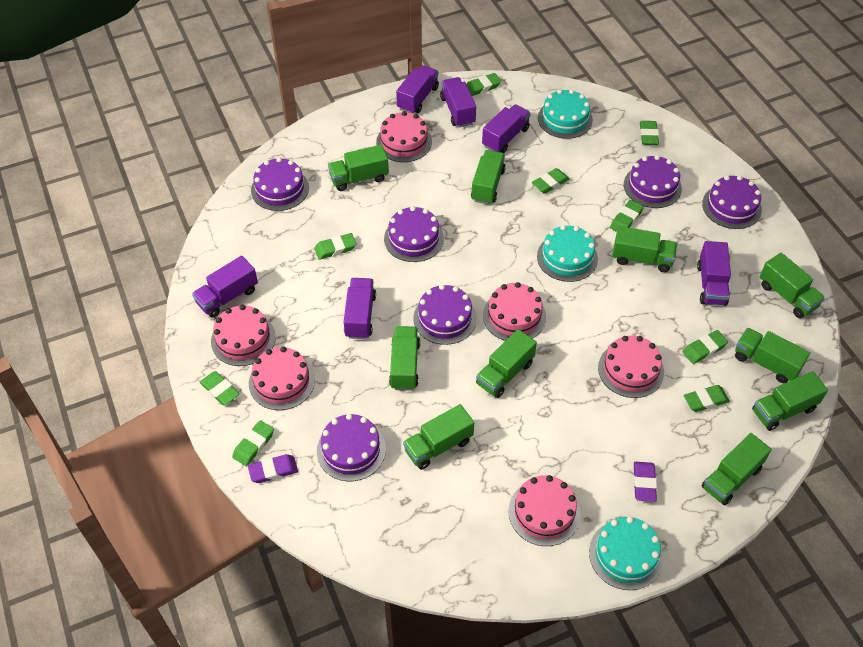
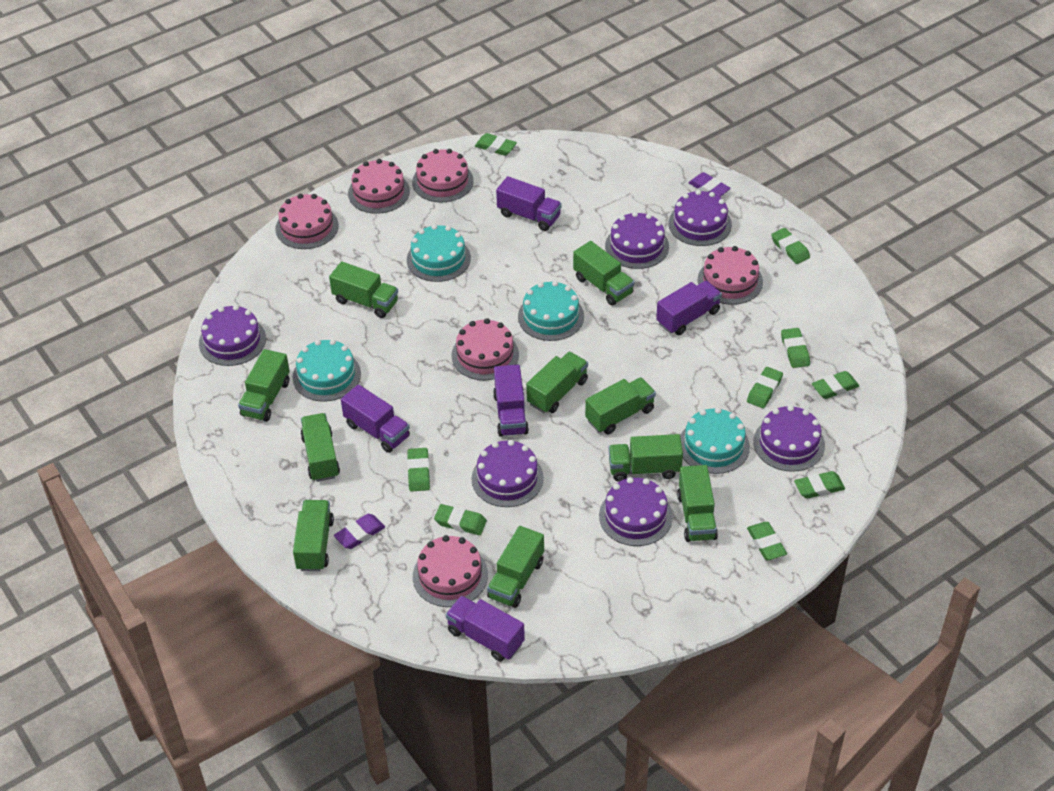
purple truck: [192,256,258,318] [344,278,376,339] [396,65,439,114] [440,77,476,127] [482,104,531,153] [697,241,731,306] = 6 -> [341,384,410,453] [446,596,525,661] [493,364,529,437] [496,176,562,231] [656,281,722,335] = 5
turquoise cake: [537,225,598,282] [538,89,593,139] [589,517,663,590] = 3 -> [293,339,361,401] [407,224,471,282] [518,281,584,341] [680,408,750,474] = 4

